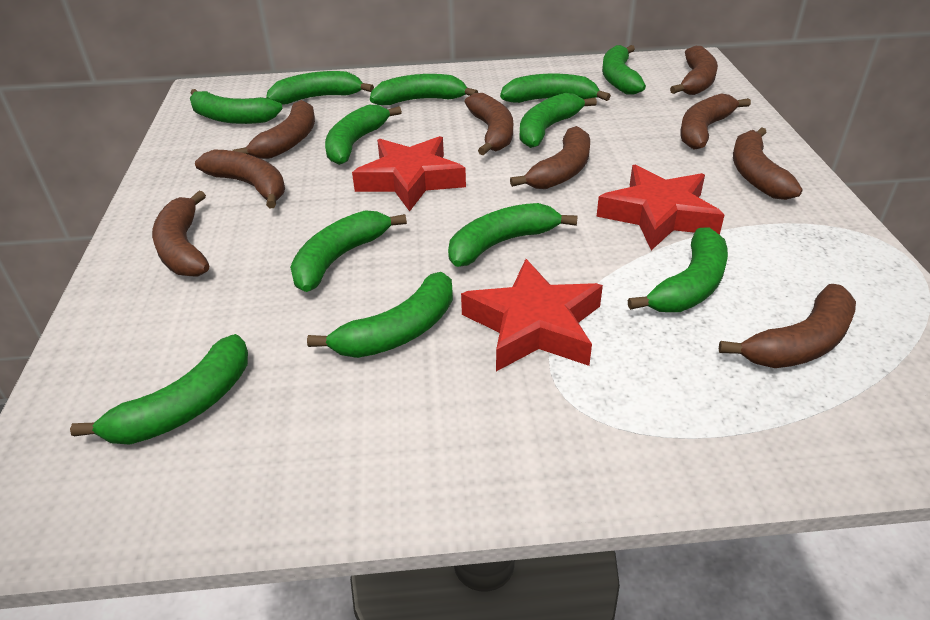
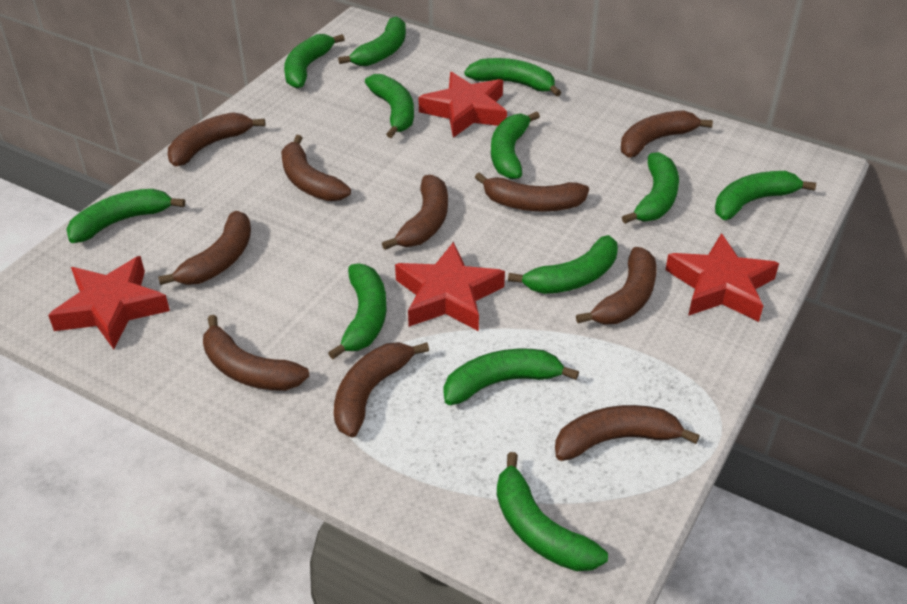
brown banana: [152,191,209,277] [195,149,285,209] [233,100,315,159] [465,93,513,155] [510,126,590,189] [670,46,718,95] [680,93,751,150] [719,284,856,368] [733,127,803,200] = 9 -> [158,211,251,285] [168,112,265,167] [203,315,309,391] [281,135,351,201] [334,342,429,438] [382,175,448,250] [475,172,589,212] [555,405,700,461] [576,247,657,324] [621,110,713,158] = 10
red star: [352,136,466,212] [461,259,603,371] [596,165,724,250] = 3 -> [48,256,170,349] [395,242,505,331] [418,72,507,138] [665,233,779,322] = 4

